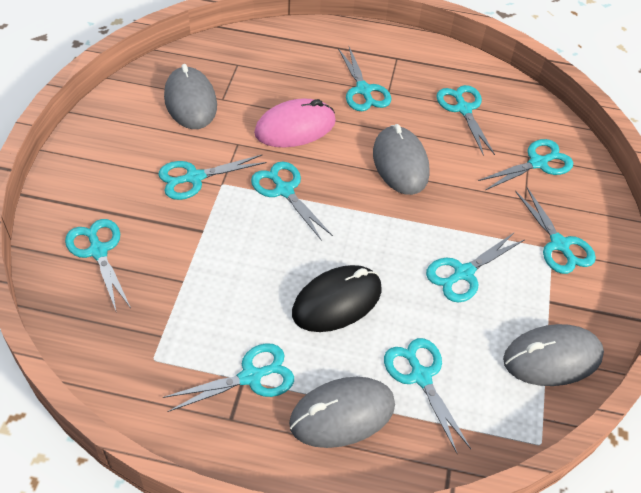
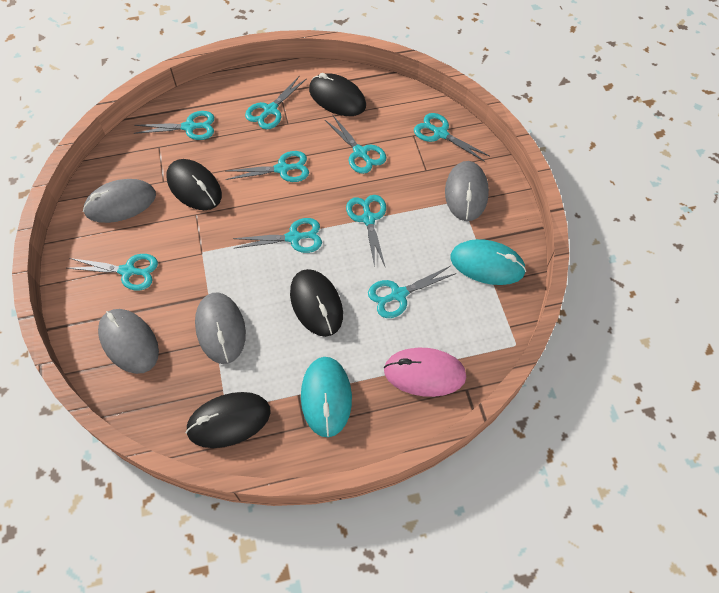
black mouse: [292,265,382,332] = 1 -> [166,159,222,210] [185,392,271,448] [290,269,343,337] [309,73,366,116] = 4
turquoise mouse: none = 0 -> [301,357,352,437] [451,239,526,285] = 2
turquoise scissors: [65,219,131,310] [158,155,267,200] [163,343,294,412] [251,162,333,241] [338,47,391,111] [384,338,471,453] [426,232,524,303] [437,85,495,156] [478,139,573,190] [515,187,596,274] = 10 -> [67,254,158,291] [134,111,214,140] [226,151,309,182] [233,218,322,253] [245,75,307,129] [325,116,386,174] [346,195,386,267] [368,266,457,318] [414,113,490,162] = 9

